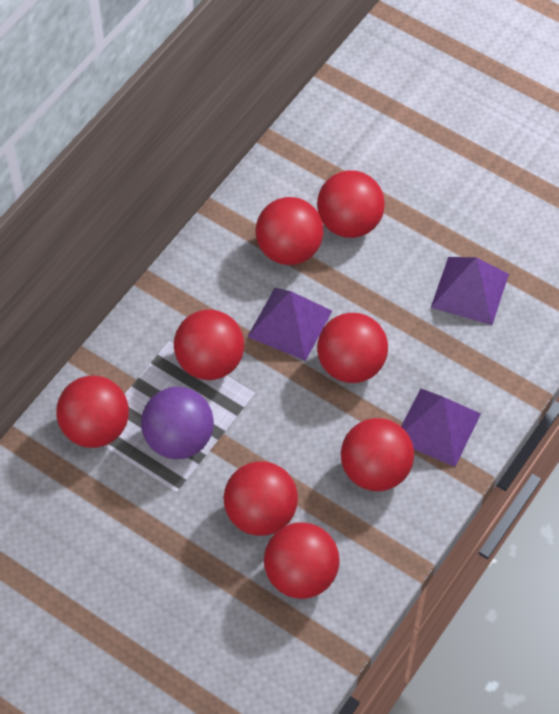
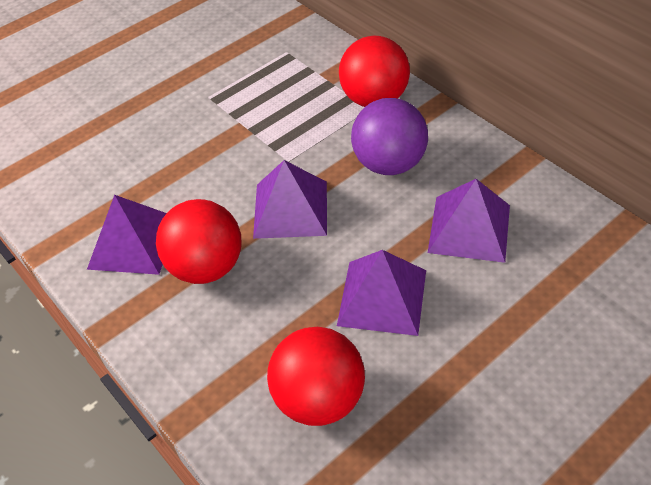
purple pyramid: [247,288,332,361] [401,388,481,467] [431,257,509,325] = 3 -> [87,195,167,275] [253,160,327,239] [337,250,426,336] [428,179,510,263] = 4
red ball: [56,375,129,448] [174,309,244,380] [223,461,298,536] [256,197,323,265] [264,522,340,599] [317,170,385,238] [317,313,388,383] [341,418,414,491] = 8 -> [156,199,242,284] [267,327,365,426] [339,36,410,107] = 3

